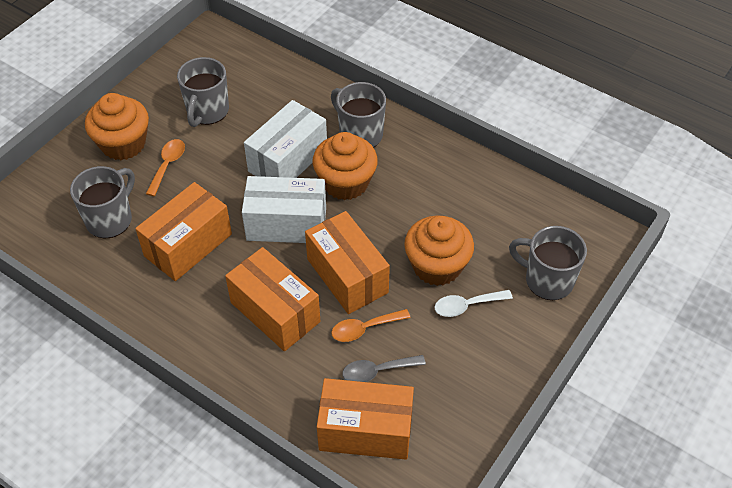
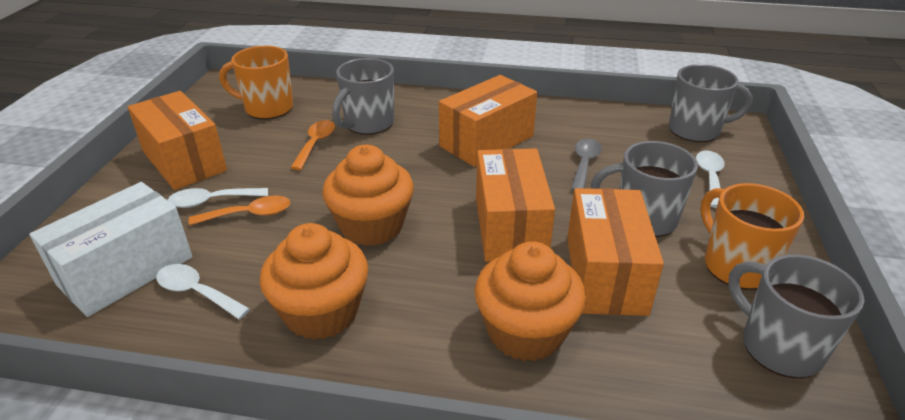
orange mug: none = 0 -> [219,46,293,119] [700,183,804,290] = 2
white box: [242,176,326,243] [244,100,327,178] = 2 -> [30,182,193,317] = 1
white spoon: [434,290,513,317] = 1 -> [156,264,250,319] [168,188,268,208] [696,151,725,208] = 3

